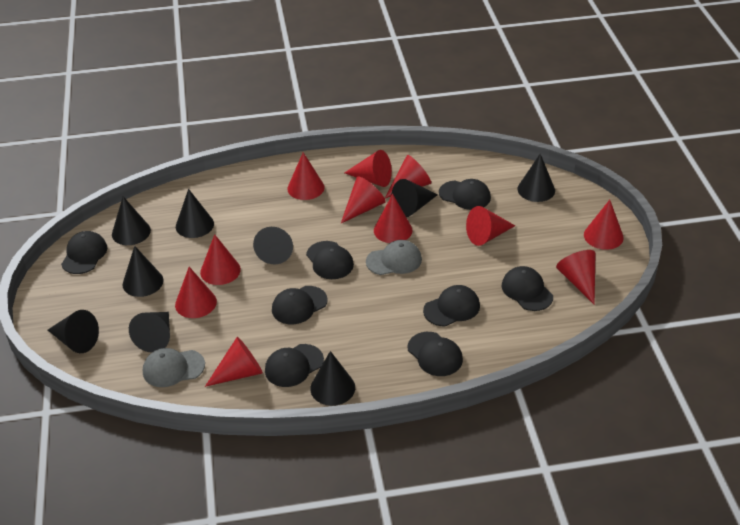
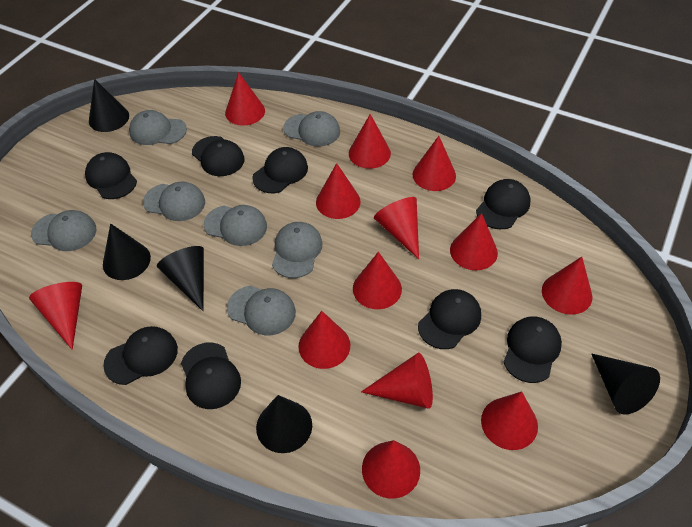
black cone: [48,310,99,353] [112,196,151,245] [123,246,164,297] [129,312,170,353] [176,189,214,238] [253,227,293,264] [310,351,355,406] [391,179,437,217] [518,154,555,202] = 9 -> [89,79,129,132] [103,223,151,280] [157,246,204,311] [256,395,312,453] [591,353,660,415] = 5
grey cap: [143,348,205,387] [366,240,422,275] = 2 -> [31,210,96,251] [129,110,187,145] [143,181,205,221] [204,205,267,246] [227,286,296,335] [272,222,322,278] [283,111,340,147] = 7
red cone: [175,267,217,318] [200,234,241,285] [205,337,263,387] [288,152,324,200] [341,177,386,223] [345,150,392,187] [374,194,412,243] [385,155,431,198] [466,206,515,246] [556,250,596,304] [584,200,624,250] = 11 -> [29,282,82,350] [225,72,265,126] [298,311,350,369] [316,163,361,219] [349,114,391,169] [353,252,402,309] [361,353,433,409] [362,440,420,499] [374,197,419,259] [413,136,456,191] [450,213,498,270] [481,391,538,450] [542,257,592,315] = 13

